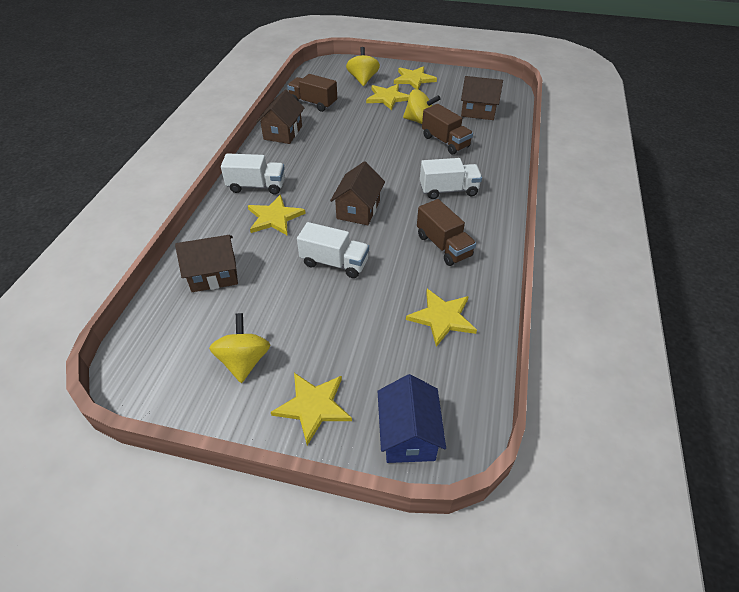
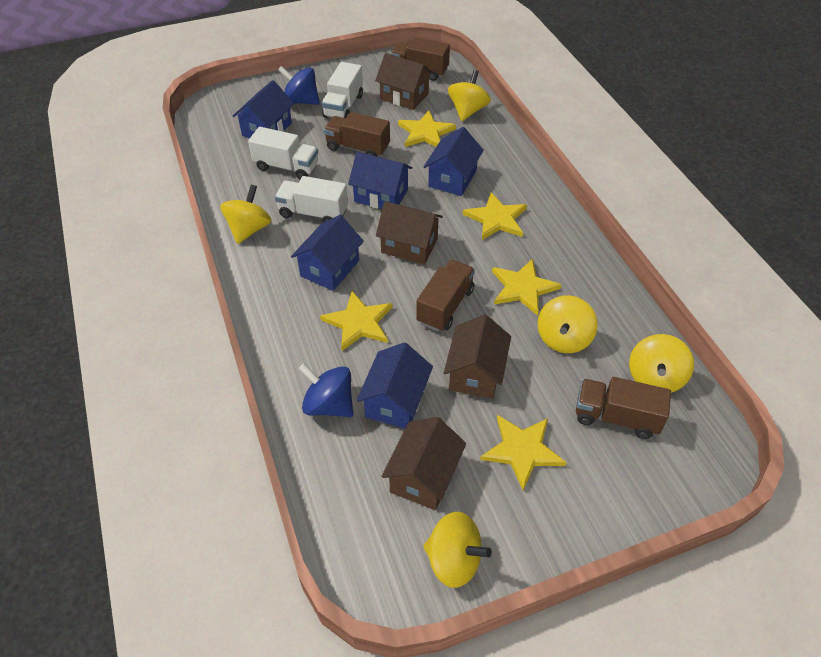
blue house: [377,374,446,463] = 1 -> [233,80,294,138] [291,215,364,291] [348,152,412,209] [357,342,433,429] [424,127,484,196] = 5
blue spinning top: none = 0 -> [278,66,320,105] [299,363,353,417] = 2
brown truck: [287,74,337,112] [417,199,476,266] [422,104,473,154] = 3 -> [324,112,390,157] [390,37,450,81] [416,260,475,332] [576,377,671,439] = 4
yellow spinning top: [209,313,270,383] [346,47,380,86] [403,89,440,124] = 3 -> [220,185,272,244] [423,512,492,588] [448,70,491,121] [538,295,598,353] [629,334,694,393] = 5

